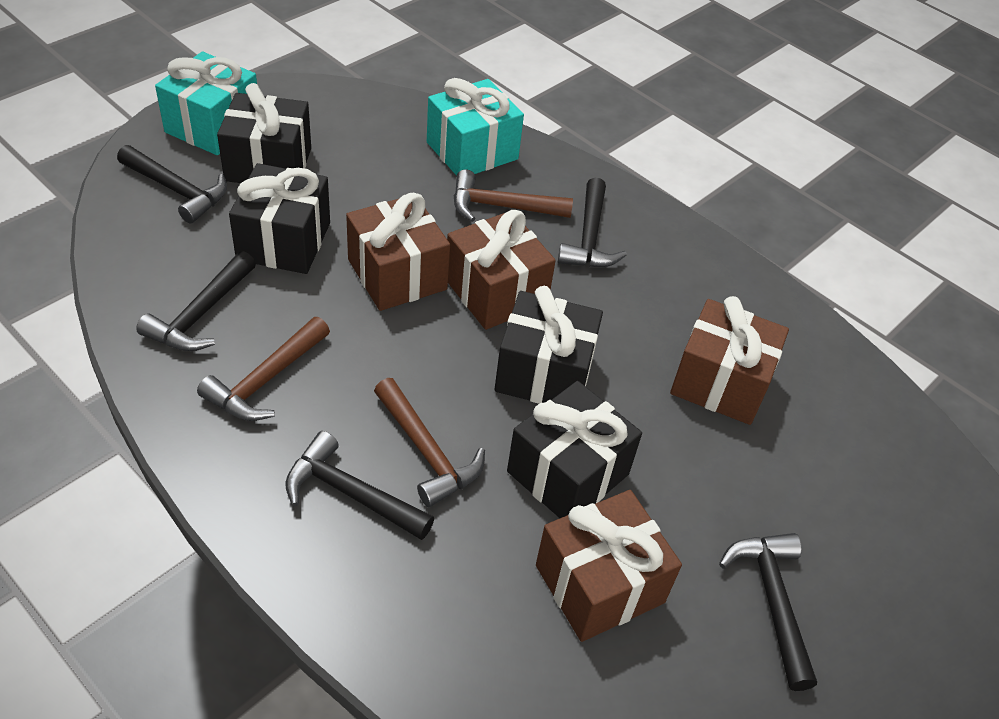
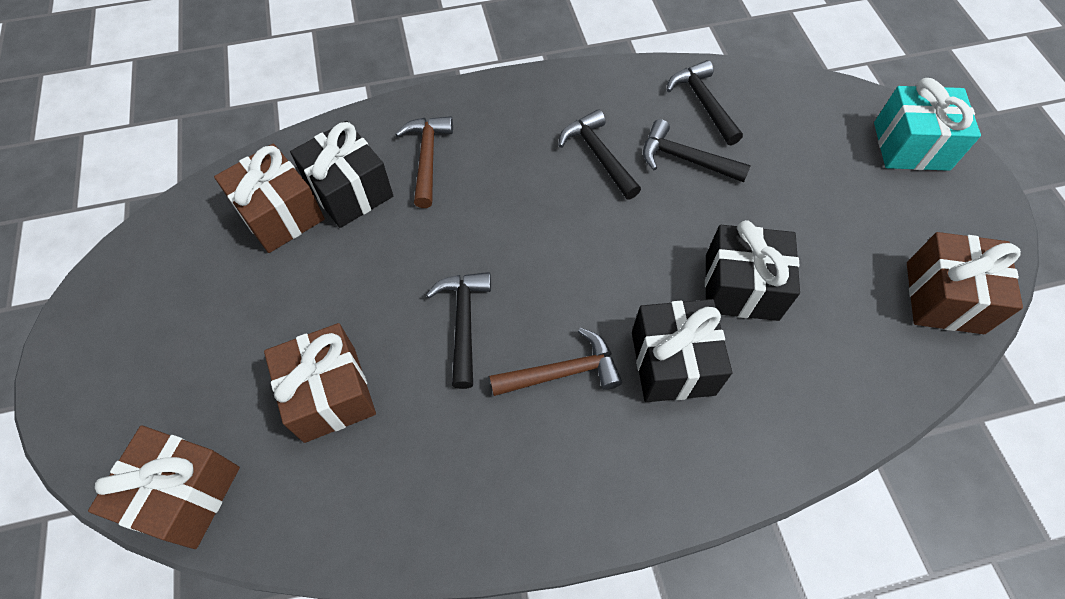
black gift: [217,83,311,183] [229,163,330,274] [494,286,603,404] [507,381,642,518] = 4 -> [290,121,393,228] [632,299,732,402] [705,220,800,321] = 3
black hammer: [117,145,227,224] [136,251,256,351] [285,431,434,540] [558,178,627,268] [719,533,817,691] = 5 -> [426,272,491,389] [558,109,641,199] [643,119,751,183] [667,60,743,146] = 4
brown hammer: [197,317,330,421] [374,378,485,507] [454,169,573,222] = 3 -> [395,116,453,208] [489,328,622,396] = 2
turquoise gift: [155,52,257,155] [427,78,524,176] = 2 -> [874,78,981,171] = 1

